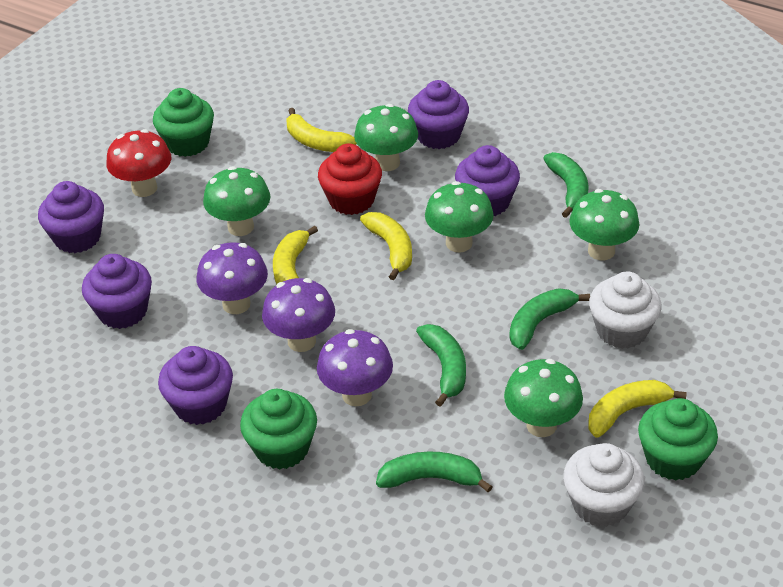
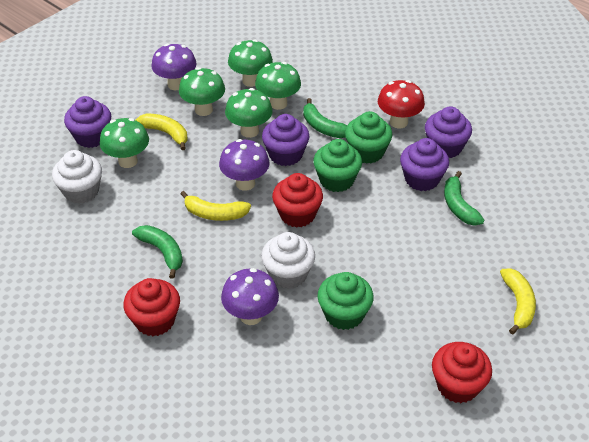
green banana: [376,451,492,493] [416,324,466,407] [509,288,590,350] [543,152,589,218] = 4 -> [132,225,183,279] [303,98,347,138] [444,171,484,226] = 3
purple cupcake: [38,181,104,253] [82,254,152,329] [158,346,233,425] [408,80,469,149] [455,145,520,216] = 5 -> [64,96,111,148] [262,114,310,166] [400,138,449,191] [425,106,472,158] = 4
red cupcake: [318,143,382,215] = 1 -> [123,278,180,336] [272,173,323,228] [432,342,492,403] = 3
yellow banana: [273,226,318,284] [287,108,357,152] [360,212,412,280] [588,380,687,438] = 4 -> [136,113,187,150] [181,191,251,221] [500,268,536,335] = 3

